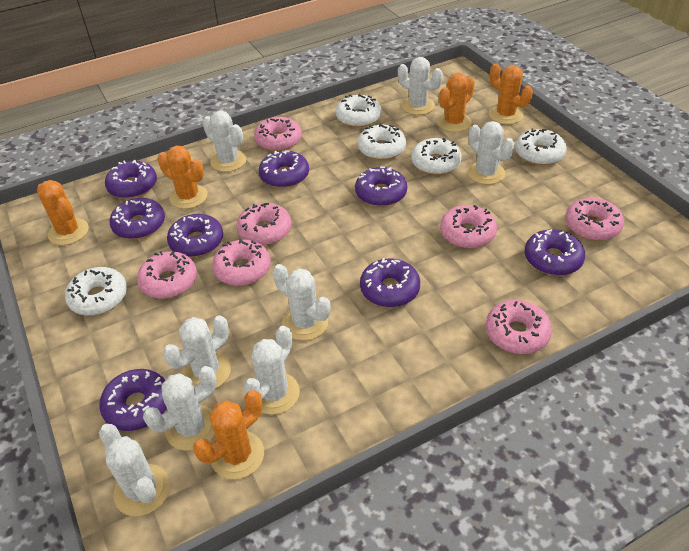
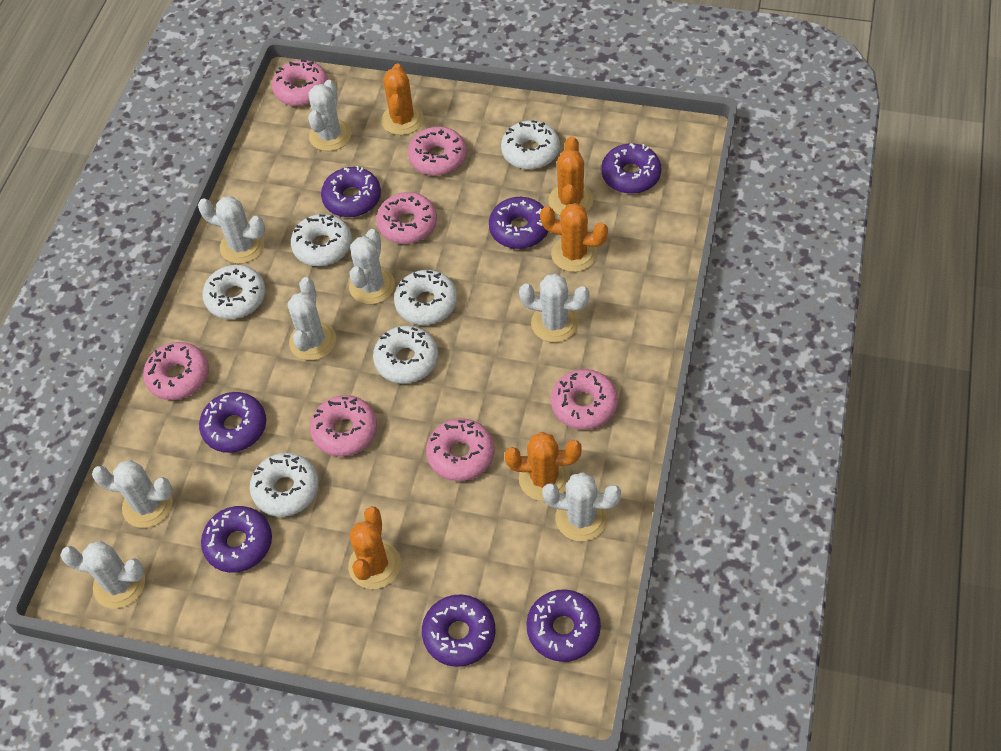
purple donut: [99,369,167,431] [105,160,157,199] [110,198,165,239] [167,214,223,257] [259,151,309,188] [355,167,407,207] [360,258,420,307] [525,229,585,276] = 8 -> [199,392,266,453] [201,506,272,573] [321,166,381,217] [422,594,495,667] [489,197,548,249] [526,589,601,662] [601,143,661,194] = 7
white donut: [65,267,127,316] [336,94,381,127] [358,124,406,160] [411,138,462,175] [515,128,567,165] = 5 -> [202,265,266,319] [250,453,319,517] [291,214,352,266] [373,326,438,383] [394,270,457,325] [501,120,560,169] = 6

